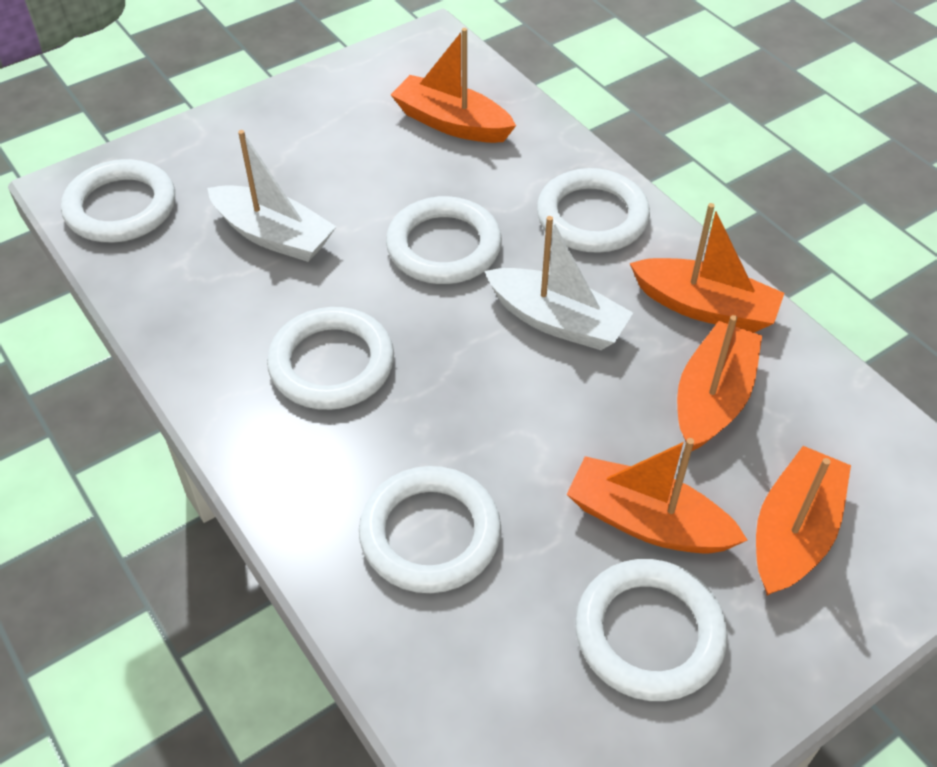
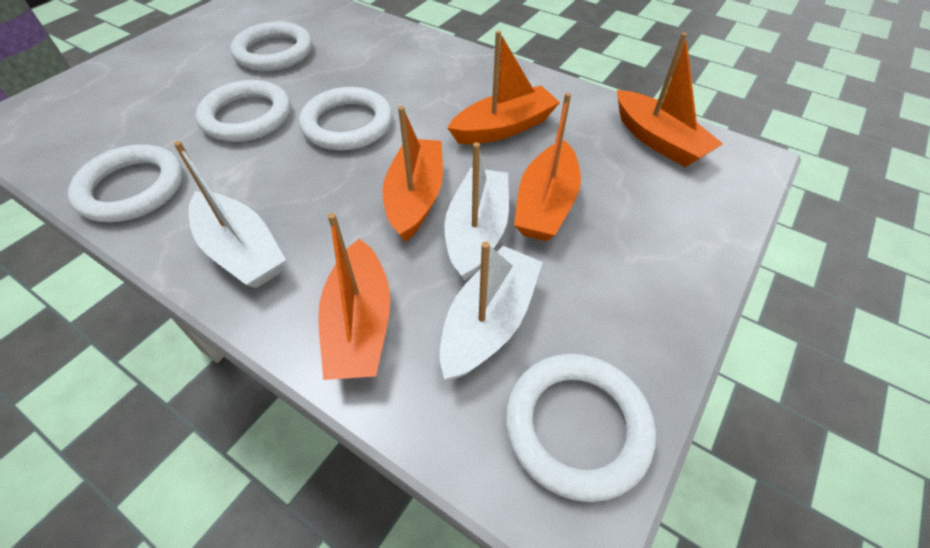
white boat: [207,130,337,262] [485,216,633,350] = 2 -> [174,141,286,288] [439,241,543,380] [444,142,509,281] = 3
white ring: [61,159,175,242] [267,307,394,410] [359,466,501,593] [386,196,502,284] [537,168,650,253] [575,559,728,701] = 6 -> [68,144,183,222] [196,80,291,142] [231,21,312,71] [299,87,393,151] [505,354,656,502] = 5

